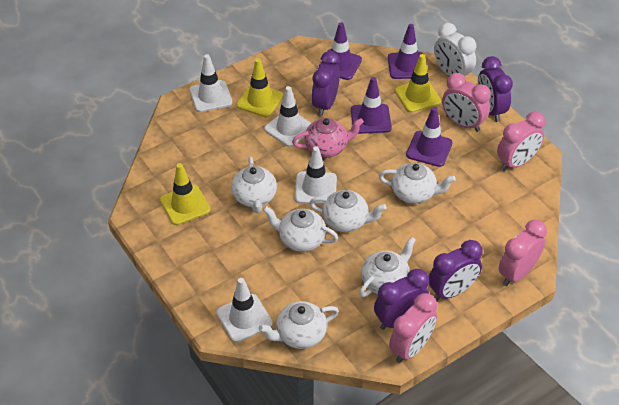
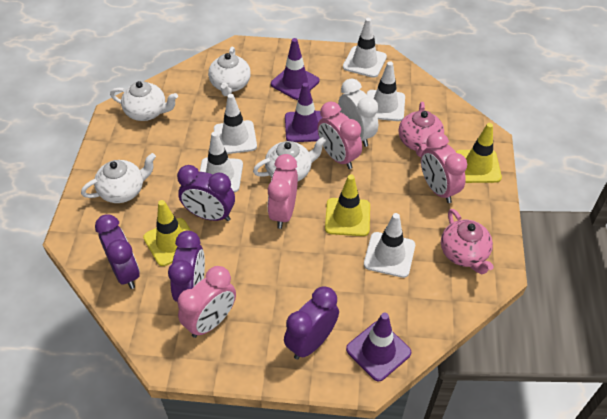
pink teapot: [292,118,364,157] = 1 -> [399,102,444,157] [441,209,494,274] = 2
purple traffic cone: [318,22,362,80] [351,77,392,134] [388,24,423,79] [406,107,452,167] = 4 -> [271,38,319,100] [285,83,323,142] [346,313,411,382] = 3
white teapot: [231,156,277,213] [259,301,339,349] [263,206,338,252] [309,190,387,232] [359,237,416,297] [379,163,456,204] = 6 -> [81,153,156,203] [110,81,178,121] [208,47,251,96] [253,137,327,181] = 4
white traffic cone: [189,54,232,112] [216,278,273,343] [264,86,312,147] [295,146,337,205] = 4 -> [200,132,243,192] [214,94,257,154] [343,18,387,78] [364,213,415,278] [367,61,405,121] = 5

